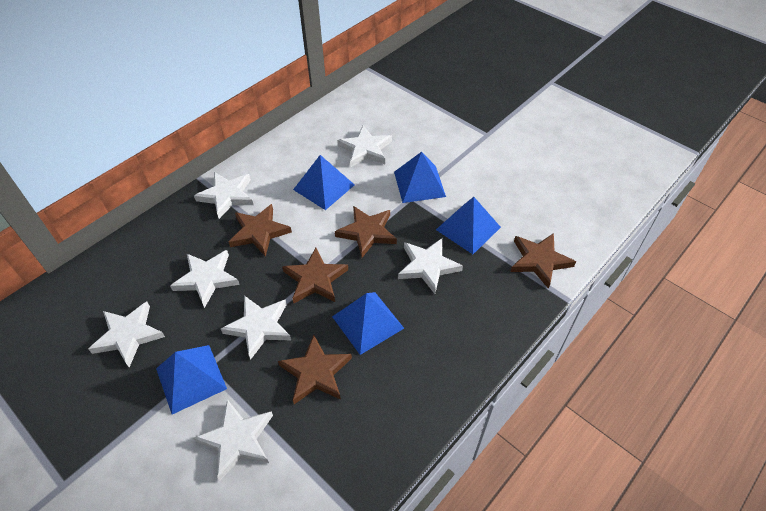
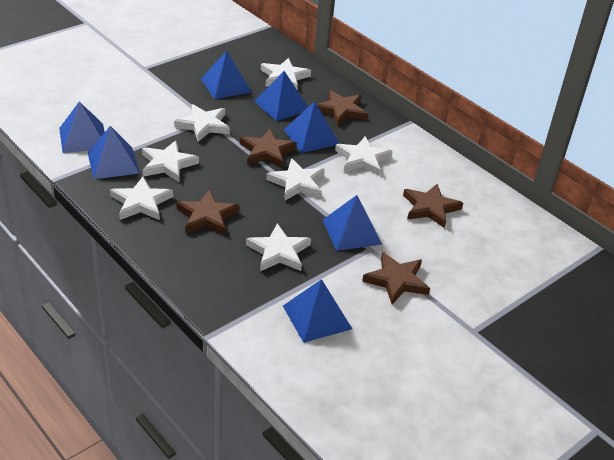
blue pyramid: [156,345,227,414] [293,155,355,210] [332,292,404,355] [394,152,446,203] [436,197,501,254] = 5 -> [59,101,105,153] [88,126,140,179] [201,51,251,99] [254,71,308,121] [283,279,352,343] [284,101,339,153] [323,195,382,251] = 7

